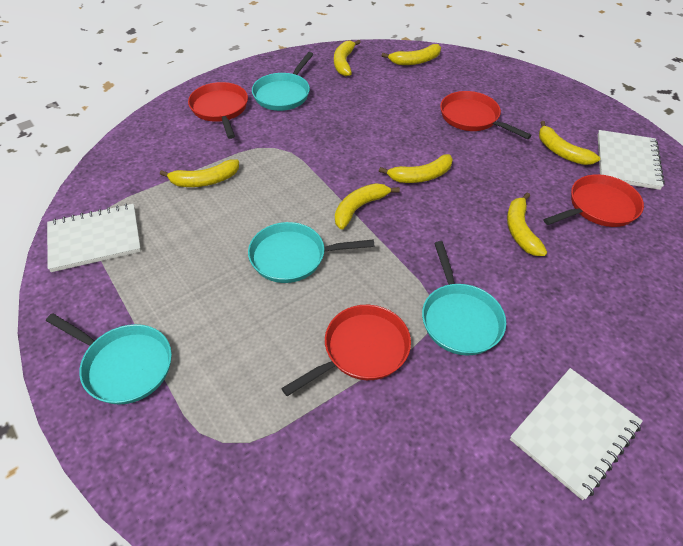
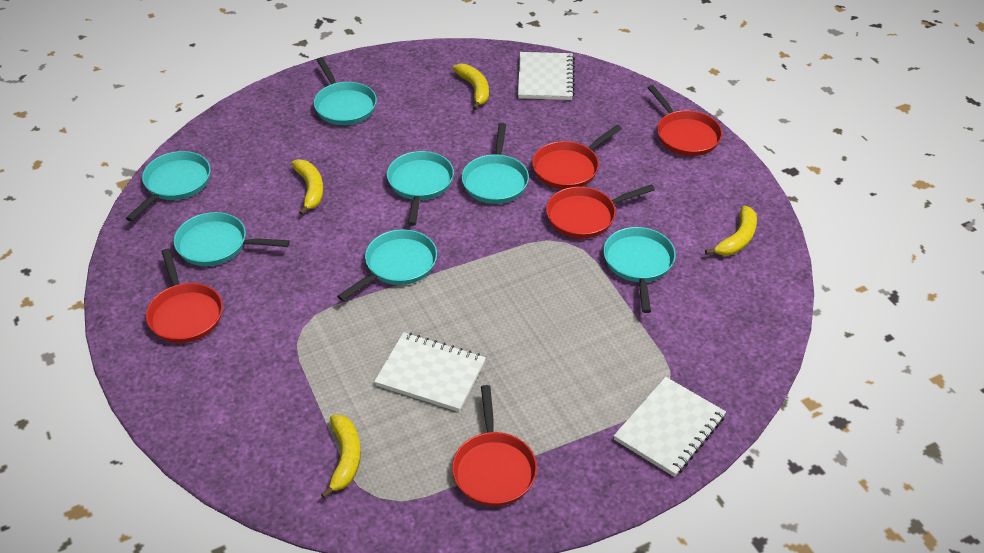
red pan: [188,82,248,139] [281,305,411,396] [440,91,532,139] [543,174,644,227] = 4 -> [146,249,223,343] [452,385,537,506] [532,125,622,189] [546,184,655,239] [648,85,722,156] = 5
turquoise pan: [46,313,172,405] [248,222,375,283] [252,52,313,111] [422,241,506,355] = 4 -> [126,151,211,222] [174,212,290,266] [314,57,377,125] [337,229,437,301] [387,151,454,226] [461,123,529,204] [603,227,676,313] = 7
yellow banana: [160,159,239,187] [334,40,361,76] [335,183,400,230] [379,154,453,183] [382,44,441,65] [507,192,547,256] [539,121,600,165] = 7 -> [291,159,323,215] [321,415,361,499] [453,63,489,110] [705,205,757,256] = 4

